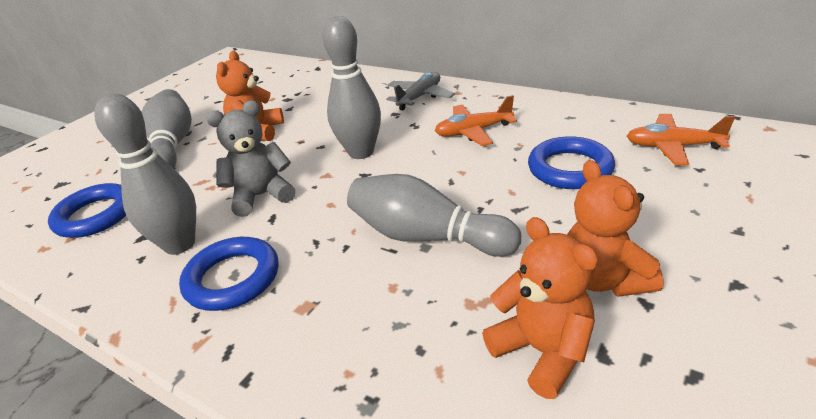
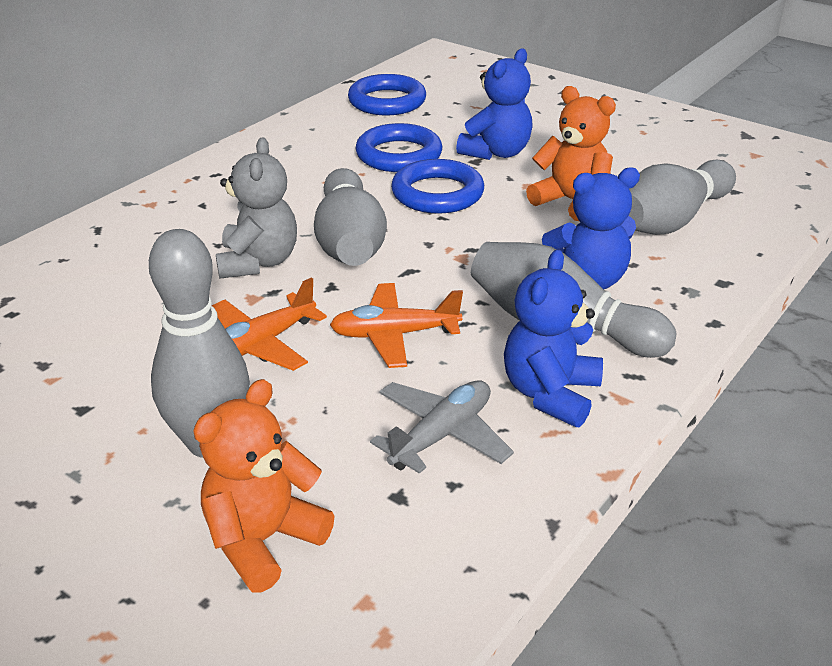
blue teddy bear: none = 0 -> [456,49,533,160] [504,249,603,427] [542,167,640,289] = 3
orange teddy bear: [216,51,284,141] [482,217,598,399] [567,160,664,297] = 3 -> [193,379,335,593] [526,86,616,221] = 2

